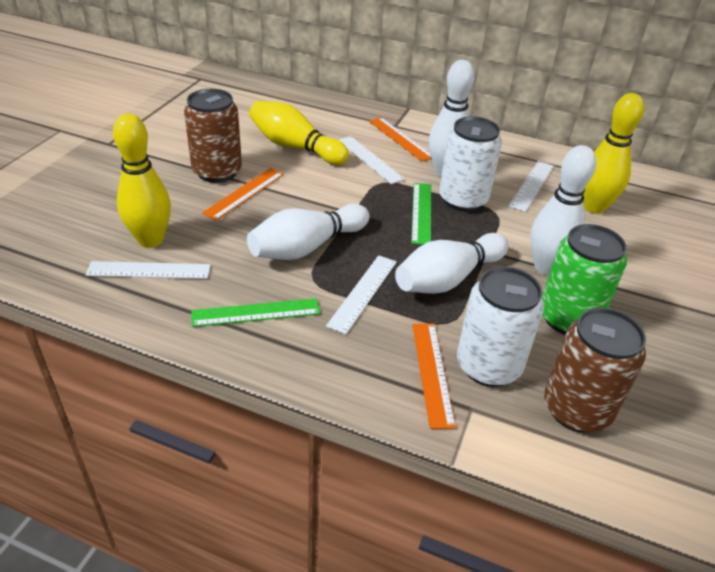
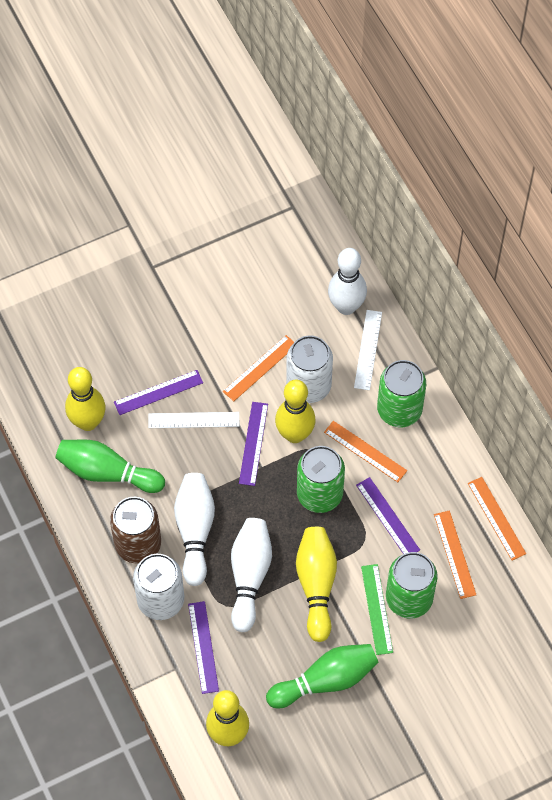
brown can: [184,89,242,183] [544,308,646,433] = 2 -> [110,497,161,563] = 1
green bowling pin: none = 0 -> [55,440,165,493] [266,644,379,708] = 2
green can: [542,224,627,335] = 1 -> [297,446,345,513] [377,360,426,427] [386,552,438,619] = 3
green ruler: [191,298,320,327] [411,183,431,245] = 2 -> [361,564,393,655] = 1
orange ruler: [202,168,284,220] [369,117,431,161] [412,324,456,429] = 3 -> [223,335,294,402] [324,421,407,482] [434,510,476,599] [468,477,526,561] = 4
purple ruler: none = 0 -> [114,370,203,415] [188,601,219,694] [239,402,268,486] [356,477,420,554] = 4
white bowling pin: [247,204,369,260] [395,233,509,294] [429,60,475,177] [530,145,596,276] = 4 -> [174,473,215,586] [231,518,272,632] [328,248,367,315] = 3
white ruler: [85,261,211,279] [326,255,397,334] [339,136,405,184] [509,161,554,212] = 4 -> [148,412,239,428] [354,310,382,390] = 2
yellow bowling pin: [113,114,171,248] [250,101,349,165] [583,93,644,214] = 3 -> [65,367,106,431] [206,690,249,746] [275,380,315,443] [296,527,337,642] = 4

